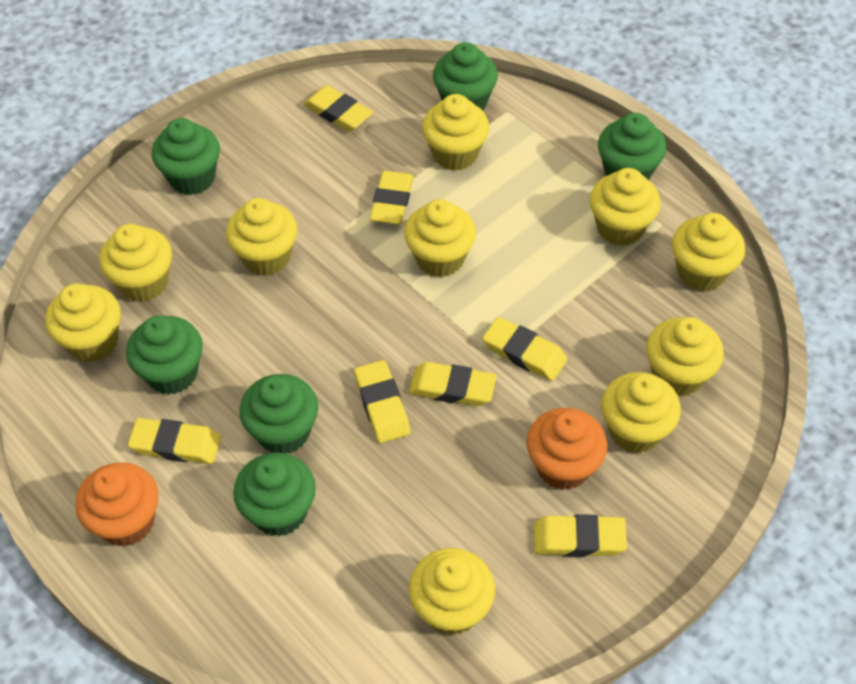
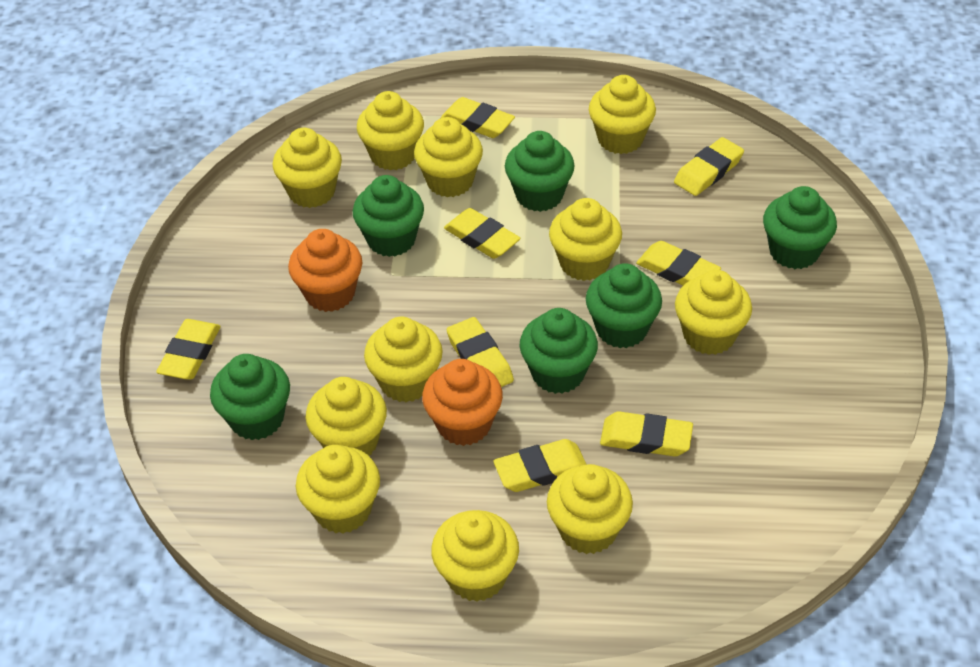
yellow cupcake: [45,283,121,362] [99,224,172,302] [226,198,298,276] [404,199,476,277] [409,548,495,636] [422,94,489,171] [590,168,661,246] [601,372,681,453] [646,317,724,397] [672,213,745,292] = 10 -> [273,128,342,208] [296,445,380,533] [306,377,387,456] [357,91,424,170] [364,317,443,402] [414,117,483,197] [431,510,519,602] [547,464,633,554] [549,198,622,281] [589,75,656,154] [675,270,752,355] = 11
yellow eraser: [128,418,221,464] [304,85,373,132] [354,360,410,443] [369,171,414,225] [409,362,497,406] [483,317,568,381] [534,514,627,557] = 7 -> [156,319,221,380] [441,97,515,138] [444,208,521,259] [447,317,514,387] [493,439,587,492] [600,411,693,457] [636,241,721,285] [674,137,744,196] = 8

